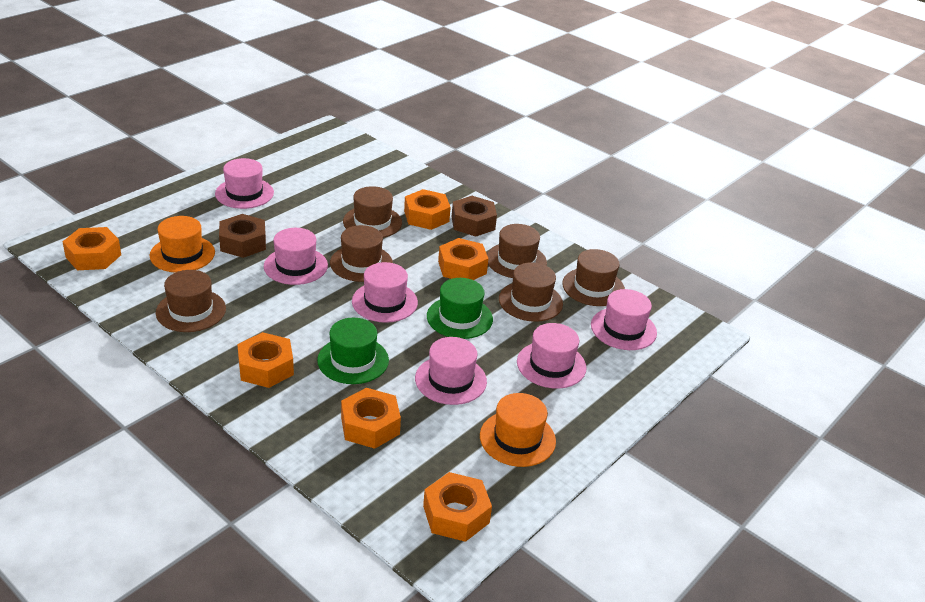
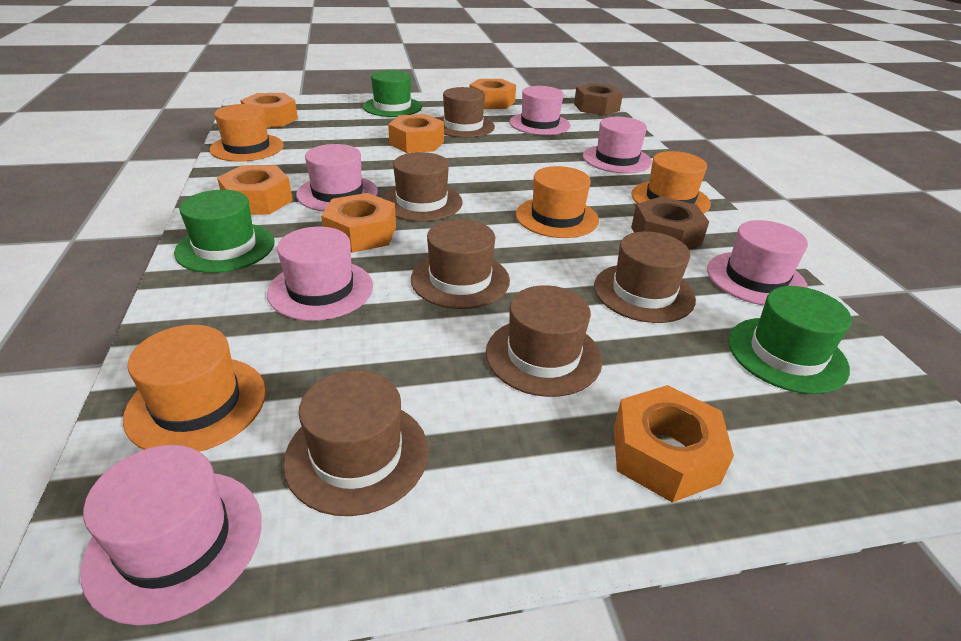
green hat: [317,318,389,384] [427,278,493,339] = 2 -> [174,190,275,273] [363,70,422,117] [728,286,852,394] = 3
orange hat: [149,216,215,273] [480,393,556,467] = 2 -> [123,325,266,452] [209,104,284,162] [516,166,599,238] [631,151,711,214] = 4

